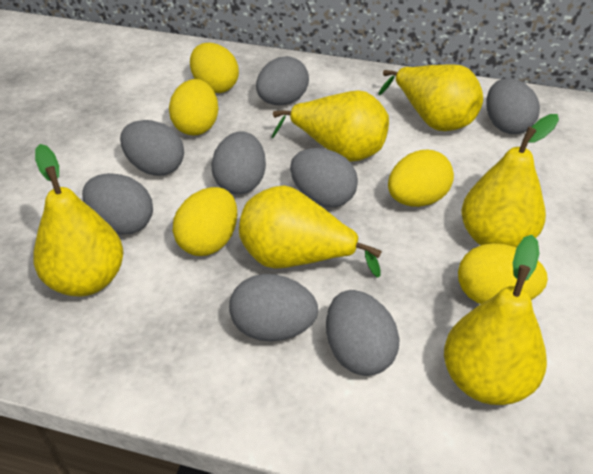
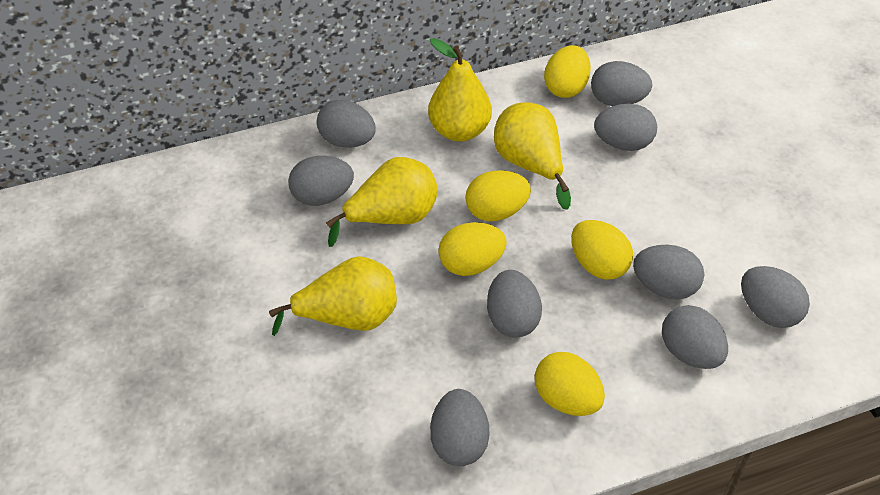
grey egg: [82,173,153,234] [120,120,184,176] [211,131,266,194] [229,274,318,341] [256,56,309,105] [290,148,358,207] [326,290,400,376] [486,78,540,134] = 8 -> [288,156,354,206] [317,100,376,148] [430,389,489,466] [487,270,542,338] [591,61,652,106] [594,104,657,151] [633,245,704,299] [662,305,728,369] [741,266,810,328] = 9
yellow pear: [33,144,124,296] [239,185,382,278] [271,90,389,162] [378,64,483,131] [444,235,547,405] [461,114,559,247] = 6 -> [269,256,397,336] [326,157,438,247] [428,38,492,142] [494,102,571,210] = 4

